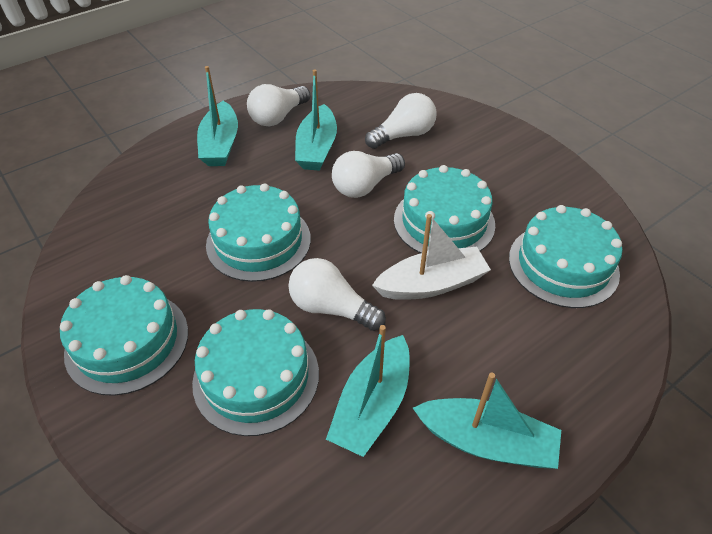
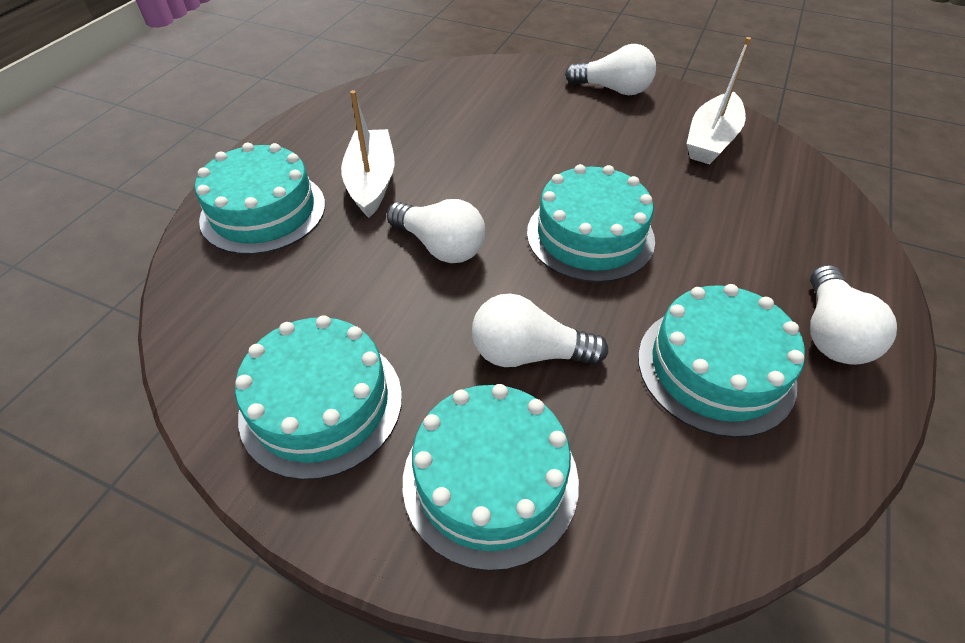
turquoise boat: [197,66,238,166] [295,69,337,171] [326,325,409,457] [413,372,561,469] = 4 -> none = 0
white boat: [372,214,491,300] = 1 -> [341,90,395,218] [687,37,751,164] = 2

